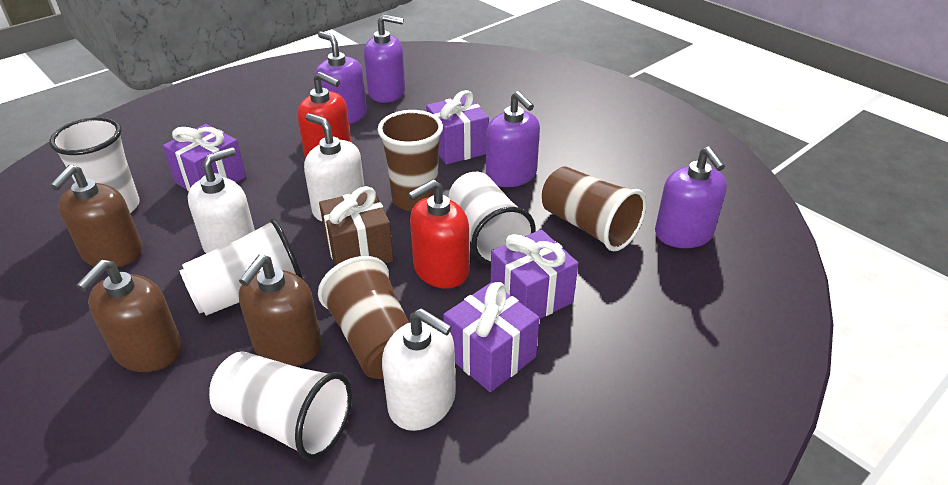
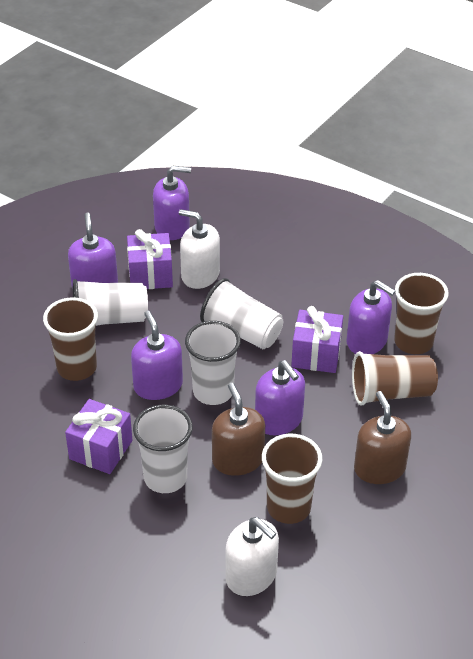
brown cup: [318,256,409,379] [378,110,443,211] [542,166,647,251] = 3 -> [43,297,98,381] [262,434,322,524] [352,351,438,406] [394,273,449,354] = 4
brown gift: [319,186,394,266] = 1 -> none = 0
brown soap dispenser: [50,165,143,267] [76,260,182,372] [239,255,322,366] = 3 -> [212,383,265,476] [354,391,411,484] = 2
purple gift: [163,124,246,191] [426,90,489,165] [443,282,540,392] [491,229,578,319] = 4 -> [65,399,132,474] [127,229,173,289] [291,306,343,373] = 3
purple soap dispenser: [314,31,367,124] [364,15,406,103] [486,91,540,187] [655,146,727,248] = 4 -> [68,212,118,289] [131,311,183,400] [153,166,191,240] [255,360,305,435] [346,280,395,354] = 5
red soap dispenser: [297,72,351,159] [408,179,469,289] = 2 -> none = 0
white soap dispenser: [188,147,255,254] [304,113,364,221] [382,308,456,431] = 3 -> [179,209,220,289] [225,517,279,596] = 2

